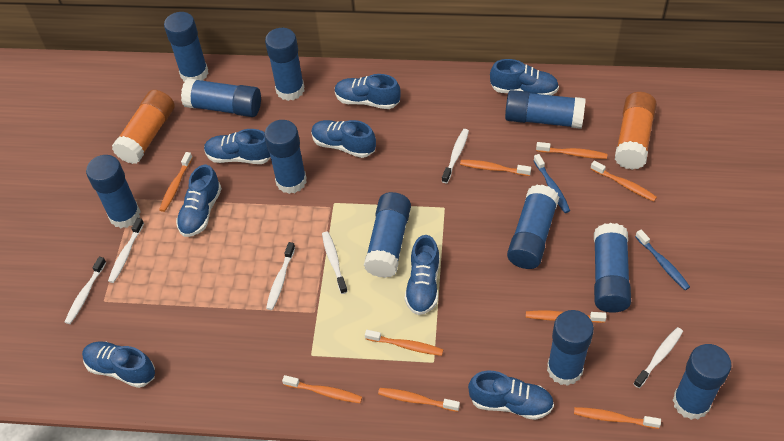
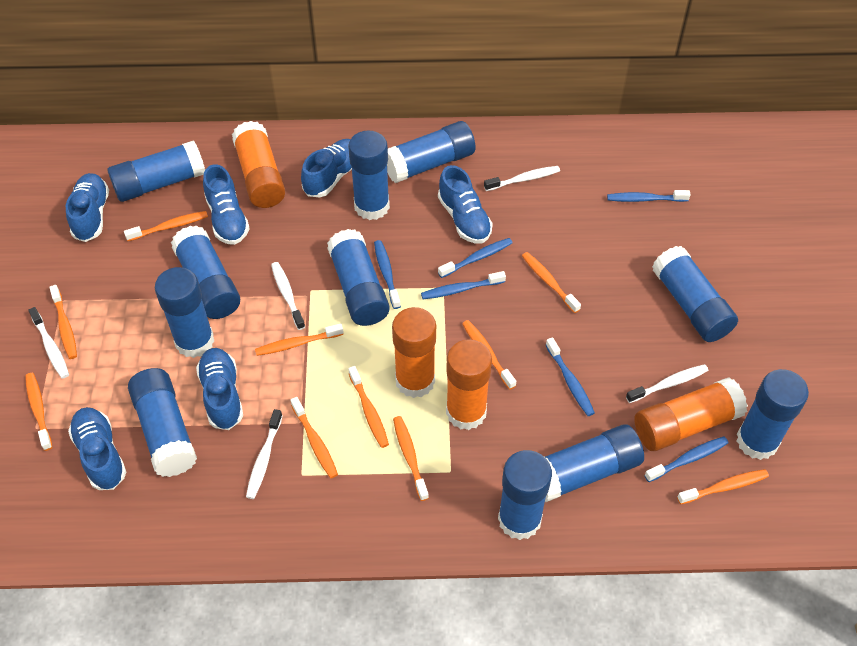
blue shoe: [82,341,155,388] [176,165,222,237] [204,129,271,164] [311,120,376,158] [335,74,400,109] [405,235,440,315] [468,370,554,420] [490,59,559,95] = 8 -> [66,173,109,242] [68,407,126,490] [196,348,243,430] [203,164,250,245] [301,139,352,197] [438,165,493,244] = 6
blue toothbrush: [533,154,570,213] [635,230,690,290] = 2 -> [374,240,401,309] [421,271,506,299] [438,238,513,278] [546,337,595,416] [607,190,690,202] [644,436,729,482] = 6
orange glue stick: [112,90,175,164] [615,92,657,170] = 2 -> [232,121,285,208] [392,307,436,398] [446,339,492,430] [634,377,748,451] = 4
orange toothbrush: [159,152,193,212] [282,375,362,403] [365,330,444,356] [378,388,460,412] [460,160,531,176] [526,311,606,323] [536,142,607,159] [574,407,661,429] [591,161,657,202] = 9 -> [25,373,52,451] [49,285,77,359] [124,211,208,241] [255,324,344,356] [291,397,338,478] [348,366,389,448] [393,416,429,501] [462,320,516,389] [522,252,581,313] [677,469,769,504] = 10
white toothbrush: [65,257,106,324] [108,218,144,283] [266,242,295,310] [322,232,348,294] [442,129,469,183] [633,327,683,388] = 6 -> [28,307,69,379] [246,409,283,499] [271,262,305,330] [484,166,560,191] [626,364,708,403] = 5

